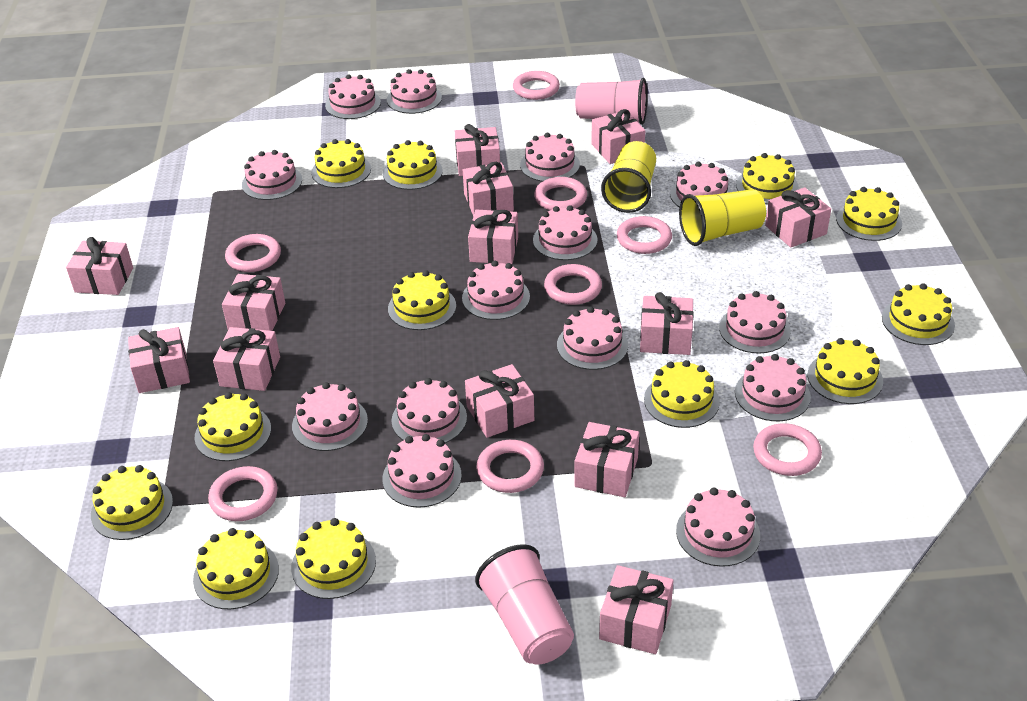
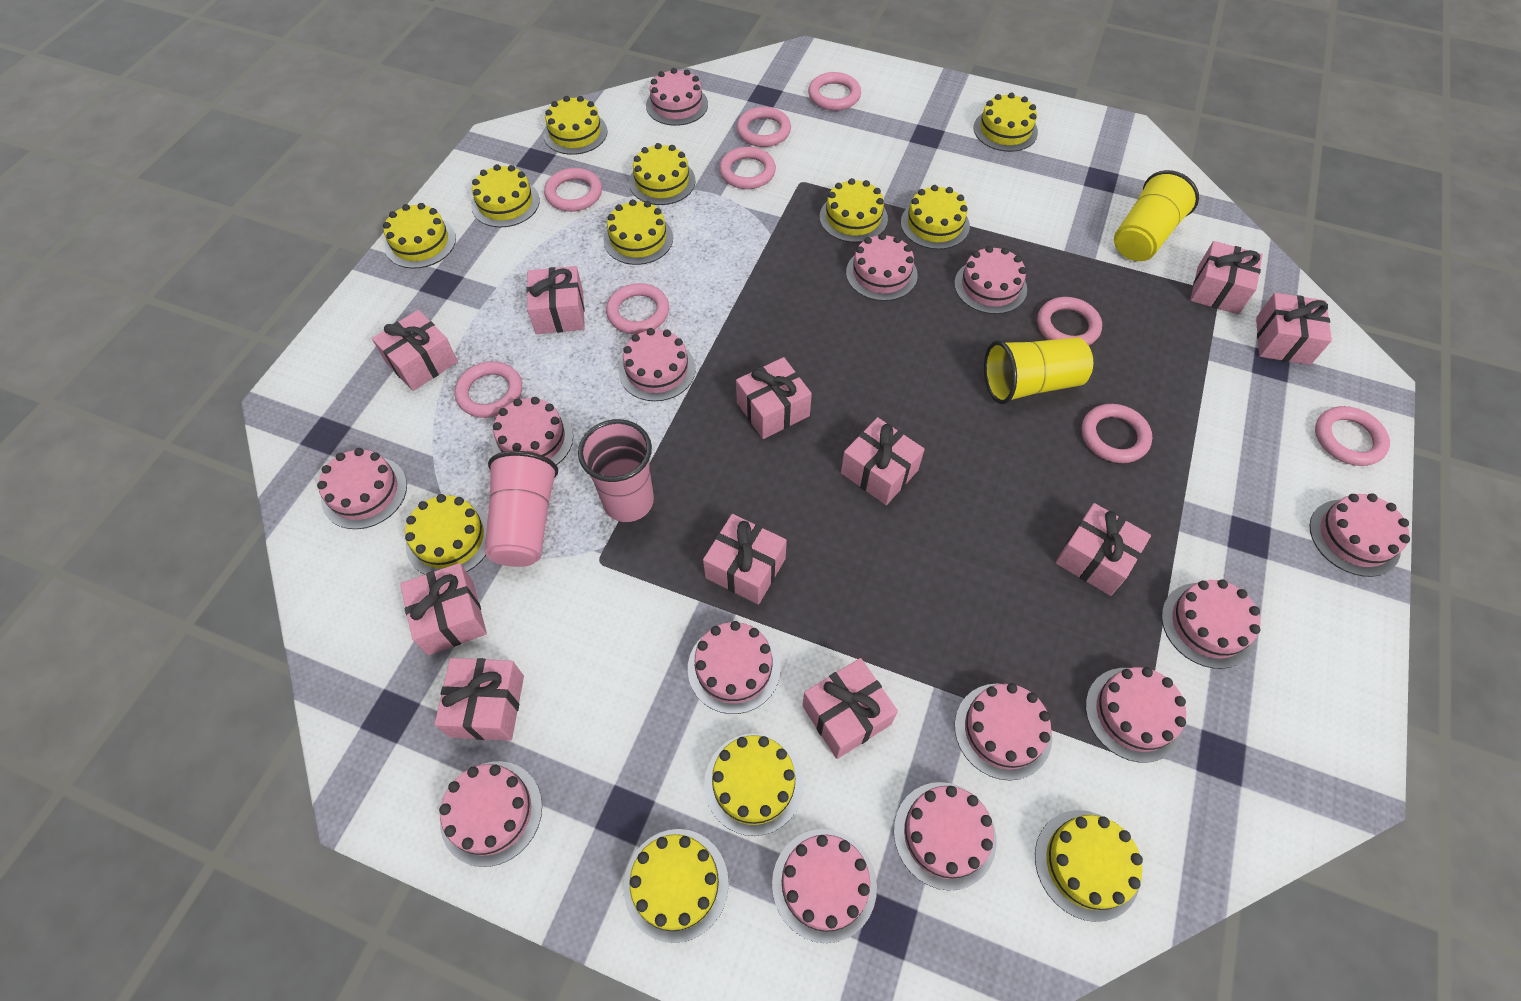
pink gift: [66,237,133,295] [128,327,190,393] [213,327,280,391] [222,274,285,331] [455,124,500,176] [463,162,514,217] [465,364,534,438] [468,210,518,264] [574,422,639,497] [591,109,645,164] [599,565,674,654] [640,292,694,355] [765,187,831,248] = 13 -> [372,310,458,391] [400,563,487,655] [435,658,524,741] [527,266,585,334] [703,514,787,605] [736,357,812,439] [802,658,898,759] [841,417,925,505] [1055,503,1151,596] [1190,241,1263,314] [1256,293,1332,365] = 11
pink ring: [208,466,278,521] [225,234,281,272] [476,440,544,493] [513,71,560,100] [534,177,587,210] [544,264,602,305] [617,216,672,254] [753,423,822,476] = 8 -> [455,361,522,418] [544,168,602,212] [606,283,669,334] [719,147,776,189] [737,107,791,147] [808,72,861,111] [1037,297,1102,346] [1082,404,1152,463] [1315,406,1390,466] = 9

